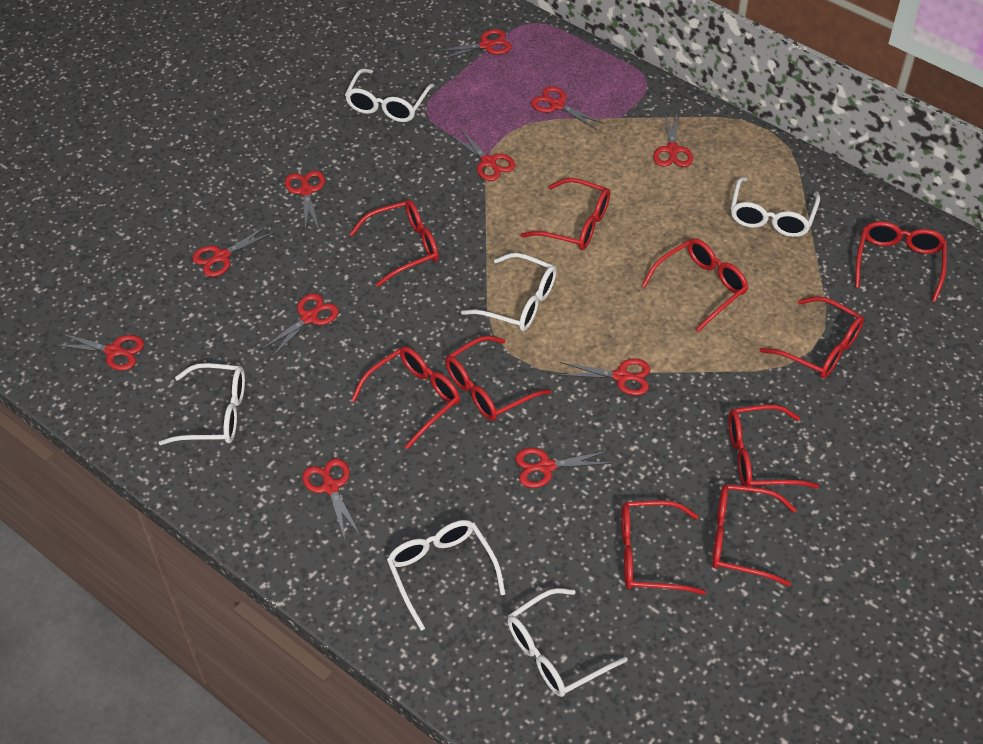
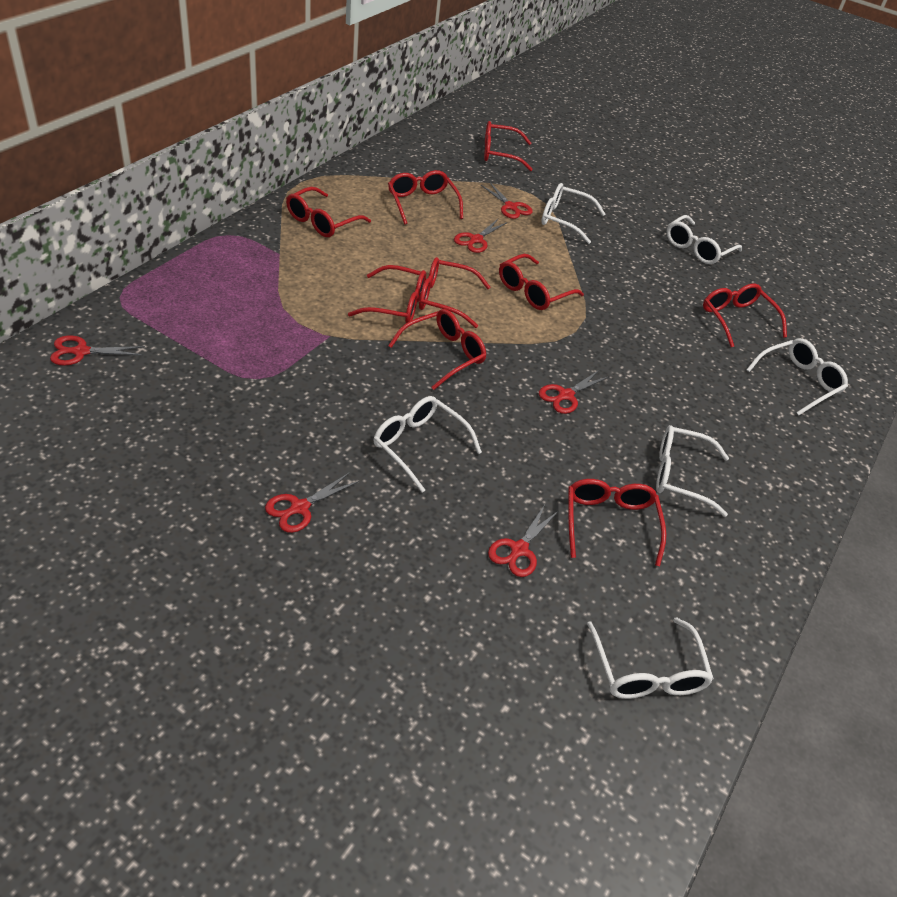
red glasses: [350,200,439,287] [351,347,460,449] [445,336,552,421] [521,178,610,250] [622,500,706,595] [642,238,748,332] [712,484,797,587] [729,405,819,488] [760,296,864,379] [855,221,947,302] = 10 -> [286,187,371,237] [348,265,426,323] [388,170,463,225] [388,309,486,390] [419,257,490,328] [484,121,533,171] [499,254,584,310] [568,479,667,566] [703,284,787,347] = 9
red scissors: [54,333,144,371] [192,225,274,277] [261,293,339,357] [285,170,325,231] [302,458,360,539] [436,29,512,60] [450,129,515,181] [515,448,612,488] [531,86,605,130] [561,359,651,396] [653,112,693,167] = 11 -> [50,335,145,366] [265,472,359,533] [454,219,506,253] [481,182,533,219] [488,505,558,577] [539,370,608,414] = 6

